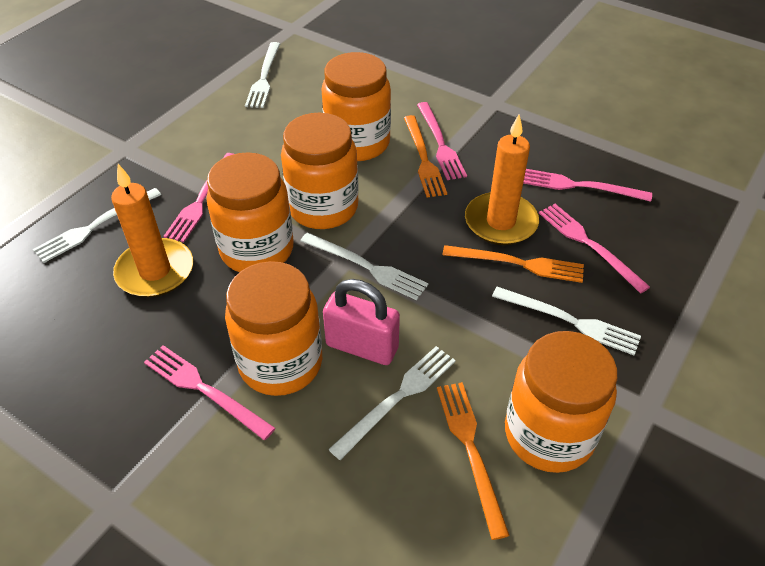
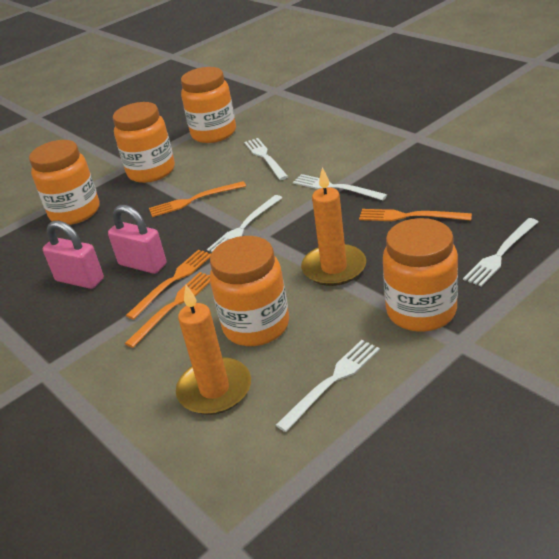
orange fork: [404,115,447,197] [437,382,510,540] [442,245,584,283] = 3 -> [125,272,210,348] [126,250,211,320] [149,181,246,217] [359,209,472,221] = 4
pink fork: [144,345,275,440] [163,153,233,242] [417,102,467,180] [523,169,652,202] [539,204,650,294] = 5 -> none = 0
pink padlock: [323,279,400,365] = 1 -> [43,221,104,289] [108,205,166,274] = 2

